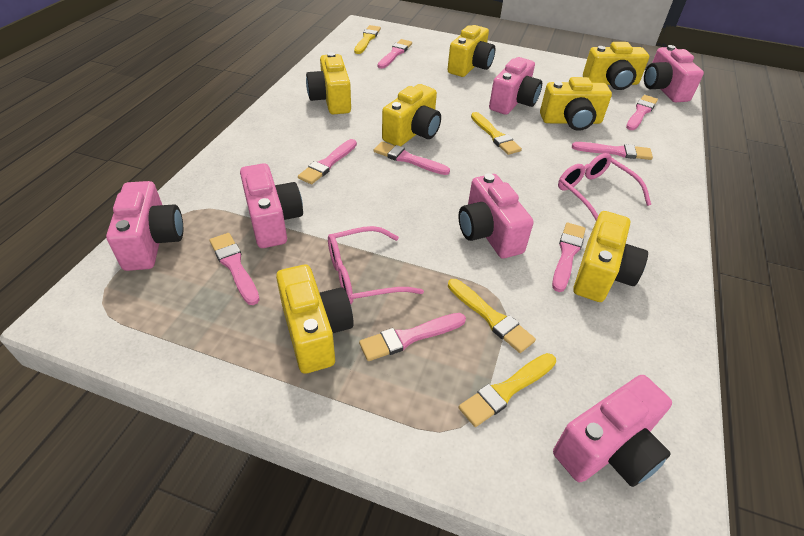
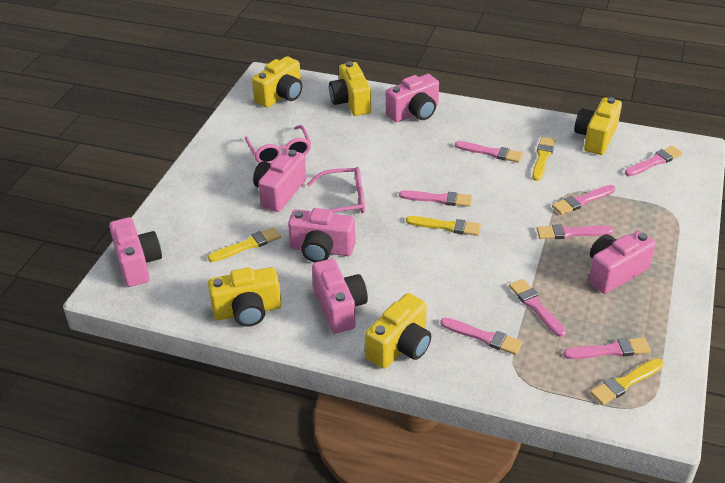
yellow camera: [276,264,354,374] [306,52,351,114] [382,84,441,146] [447,25,495,77] [540,77,612,131] [573,211,648,302] [583,42,649,90] = 7 -> [208,267,282,327] [252,56,302,108] [329,61,371,116] [365,293,431,369] [574,97,622,155] = 5

